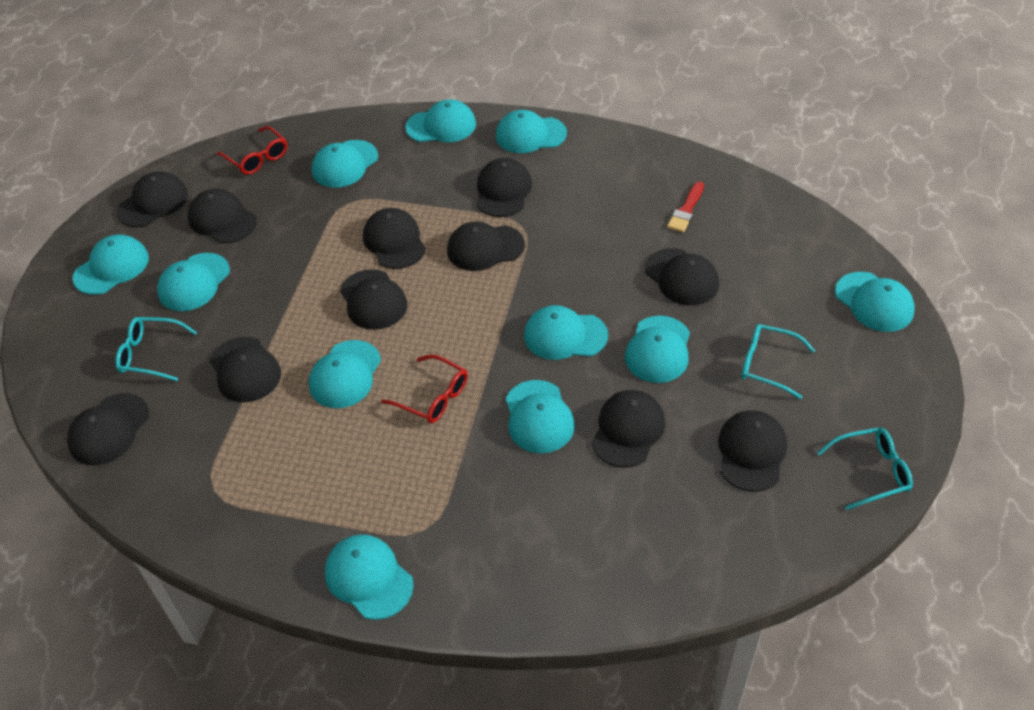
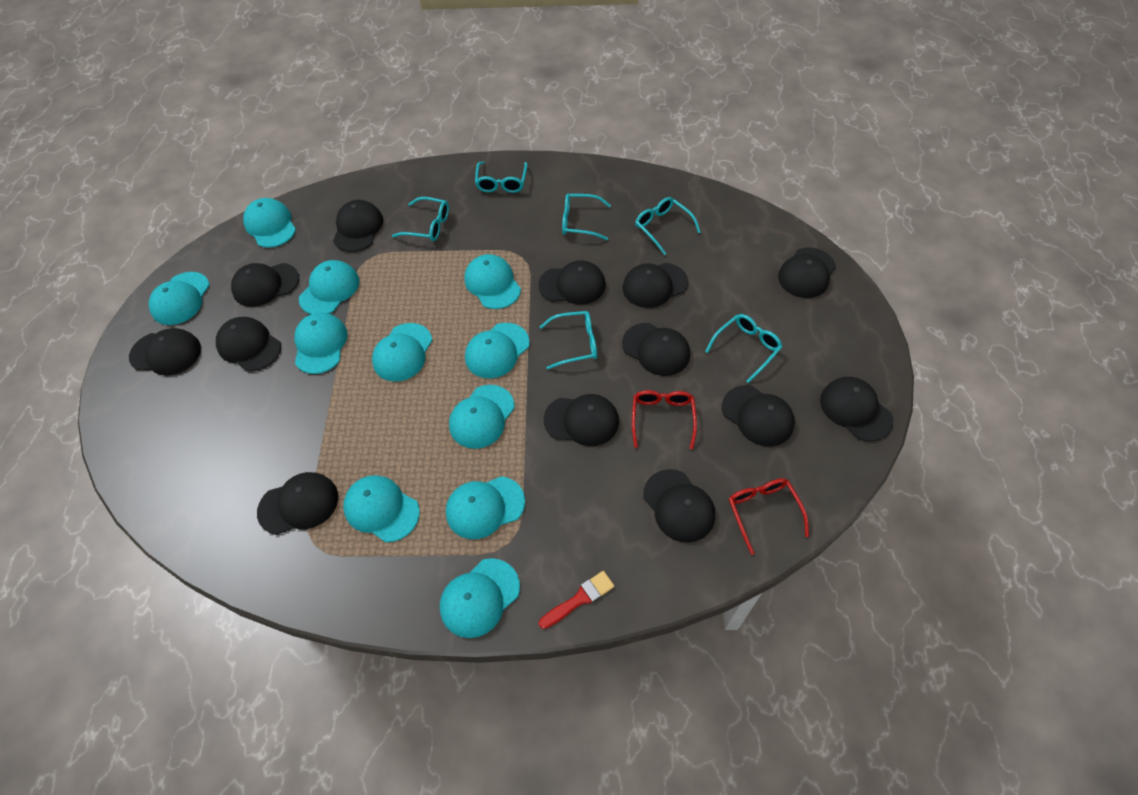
black cap: [67,393,149,465] [116,171,188,227] [188,189,257,243] [210,337,281,402] [340,269,407,330] [363,208,426,269] [447,221,525,271] [476,158,532,217] [591,390,665,468] [645,248,719,305] [718,410,787,492] = 11 -> [129,328,201,375] [216,317,281,372] [231,263,299,307] [257,472,338,535] [333,200,383,252] [538,260,606,305] [544,394,619,446] [622,263,688,308] [622,323,690,376] [643,469,715,543] [722,385,795,447] [778,247,836,298] [820,377,893,442] = 13
turquoise glasses: [115,317,197,381] [741,324,815,399] [817,427,913,510] = 3 -> [392,197,449,241] [475,161,528,193] [540,311,597,370] [562,194,611,240] [635,197,701,255] [705,314,782,383] = 6

